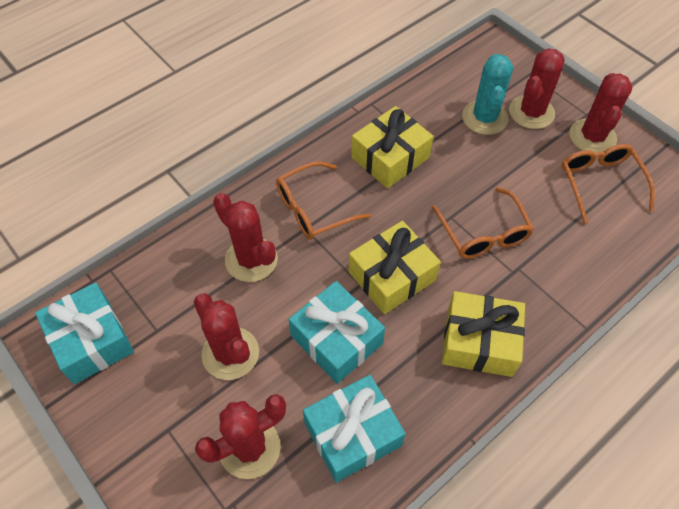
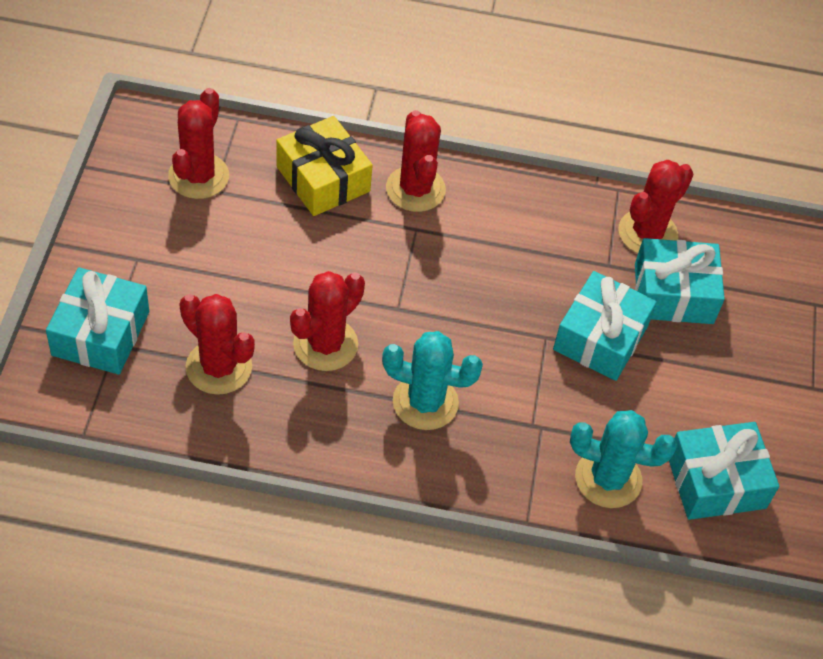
orange glasses: [276,161,371,240] [432,187,534,259] [561,144,655,224] = 3 -> none = 0
turquoise cactus: [462,54,513,135] = 1 -> [382,331,483,430] [570,410,677,508] = 2
turquoise gift: [35,282,134,384] [288,281,385,384] [303,375,406,483] = 3 -> [46,267,149,375] [553,271,657,381] [635,238,725,324] [669,422,779,520] = 4
yellow gift: [349,221,441,314] [351,106,433,188] [442,291,525,377] = 3 -> [276,116,373,216] = 1

